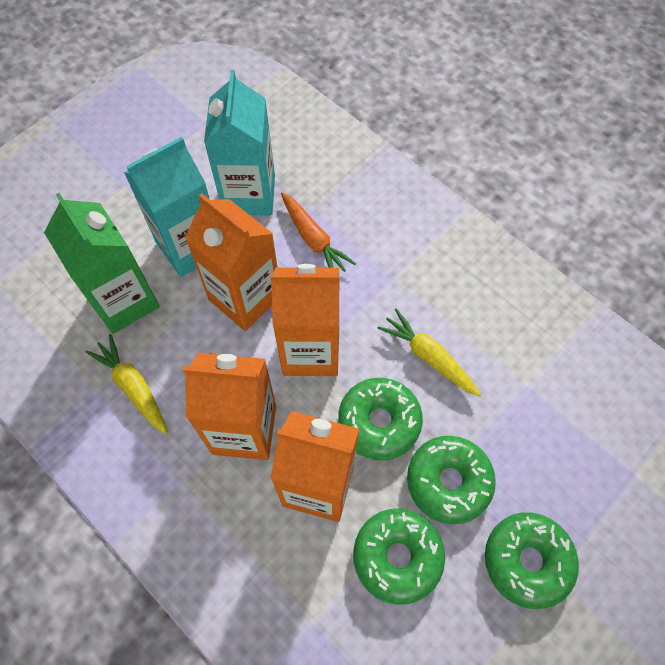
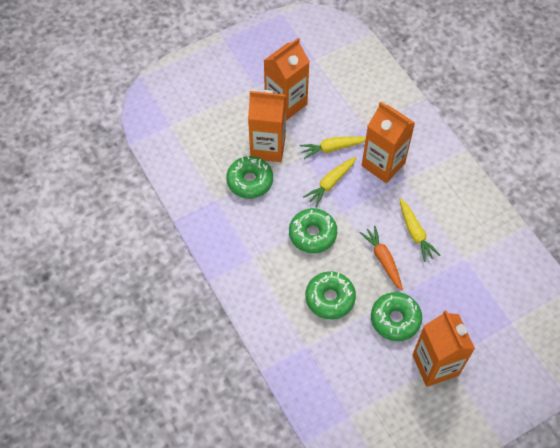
green carton: [44,193,160,334] = 1 -> none = 0
turquoise carton: [124,137,209,277] [204,70,275,216] = 2 -> none = 0
yellow carrot: [86,334,168,434] [377,308,481,397] = 2 -> [300,137,366,159] [303,156,356,207] [399,198,440,262] = 3

